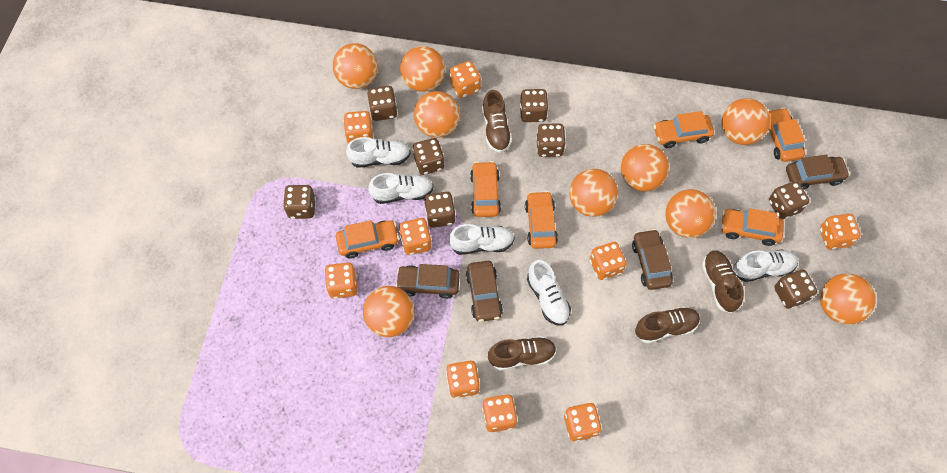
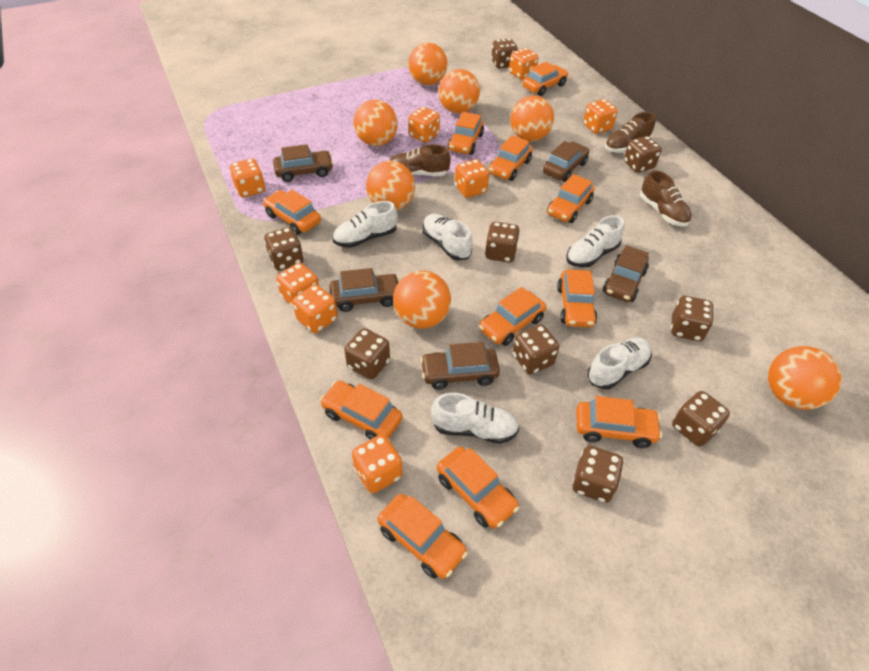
brown car: [395,264,460,299] [466,261,503,322] [632,229,673,290] [786,155,850,190] = 4 -> [273,144,334,182] [329,268,399,312] [420,342,500,390] [543,141,589,182] [603,245,649,302] = 5
brown dice: [283,185,316,219] [367,86,398,121] [412,138,445,175] [425,192,456,228] [520,89,549,122] [536,123,565,157] [769,181,809,219] [774,270,817,309] = 8 -> [264,227,304,271] [344,328,390,379] [485,222,520,263] [491,39,518,69] [513,325,559,374] [572,446,624,503] [624,136,662,173] [671,296,714,341] [672,391,730,446] = 9
brown shoe: [482,90,512,153] [488,336,557,371] [635,306,700,344] [702,250,744,313] = 4 -> [390,144,451,176] [605,112,655,153] [640,170,692,227] = 3
orange ball: [333,43,378,89] [363,286,414,337] [400,46,445,92] [414,91,460,138] [569,169,618,217] [621,144,669,192] [665,189,716,238] [722,98,770,145] [820,274,876,325] = 9 -> [353,100,398,146] [366,161,415,210] [393,270,451,329] [408,42,448,85] [439,69,480,114] [510,95,554,141] [768,346,842,410] = 7
orange car: [336,220,399,259] [470,161,501,217] [525,191,558,249] [654,111,714,148] [721,208,784,246] [768,107,805,162] = 6 -> [263,190,321,235] [320,381,402,440] [377,494,468,579] [437,447,519,529] [448,112,484,155] [479,287,546,346] [488,135,533,181] [522,62,568,96] [547,174,594,223] [557,270,597,327] [576,396,662,448] = 11
orange dice: [324,262,357,299] [343,111,374,144] [399,218,432,255] [446,360,480,398] [449,61,481,98] [482,394,518,432] [564,403,602,442] [590,242,626,280] [820,214,860,250] = 9 -> [229,159,265,197] [276,263,319,308] [292,285,338,333] [352,435,403,493] [409,107,440,143] [455,159,489,198] [509,48,539,80] [583,99,618,134] = 8

